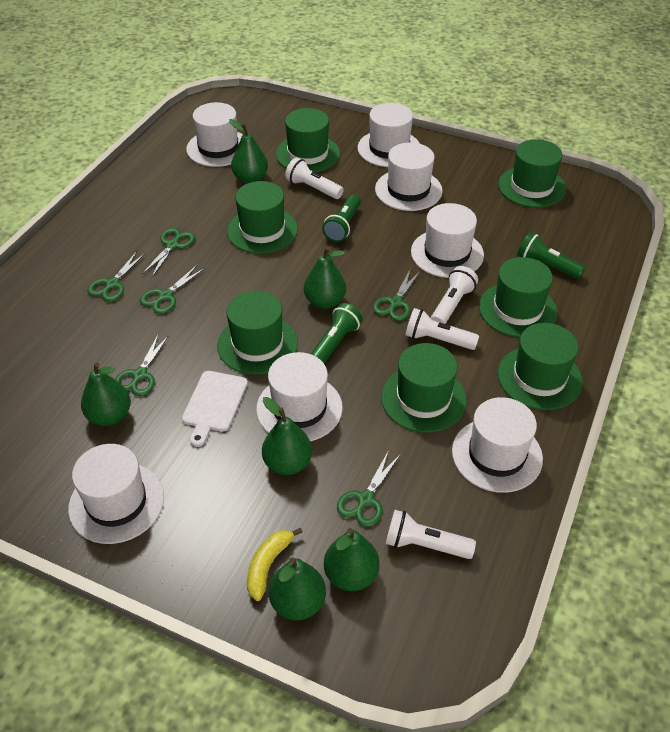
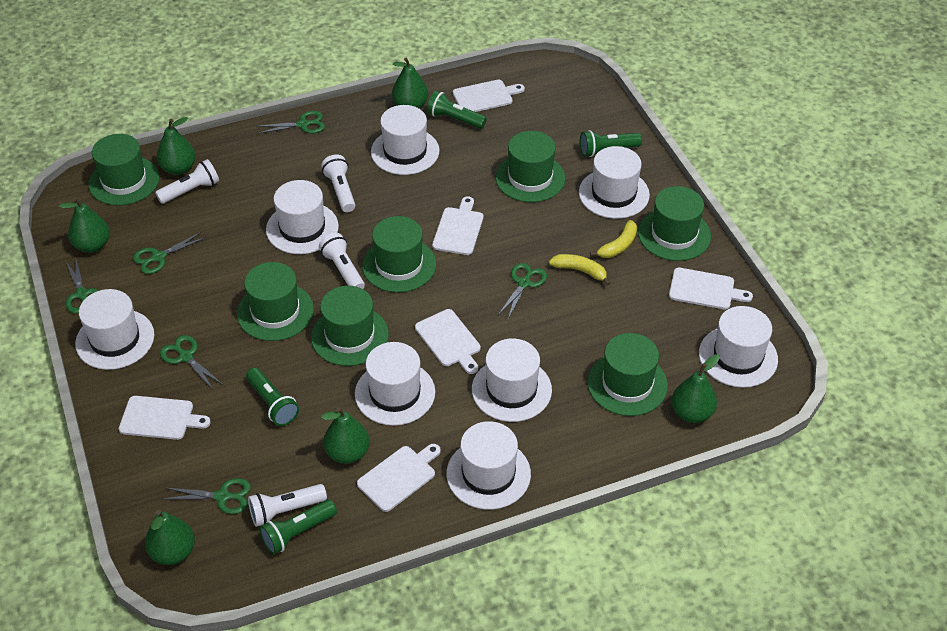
green flashlight: [311,303,363,364] [322,195,361,242] [517,232,585,279] = 3 -> [246,367,299,426] [259,499,337,555] [427,91,487,129] [580,130,642,157] = 4
white cutting board: [182,371,248,447] = 1 -> [119,396,210,440] [357,444,441,512] [415,309,481,374] [432,196,484,255] [453,80,525,112] [669,268,753,309] = 6
white hat: [68,444,164,544] [186,102,243,167] [256,352,343,441] [358,103,420,167] [375,142,443,211] [411,203,484,278] [452,397,543,493] = 7 -> [75,289,154,370] [266,180,339,254] [355,342,435,426] [371,105,440,175] [446,421,531,510] [472,338,552,422] [579,146,650,219] [699,306,778,388] = 8
yellow banana: [247,528,303,601] = 1 -> [549,254,610,286] [590,220,637,258] = 2

